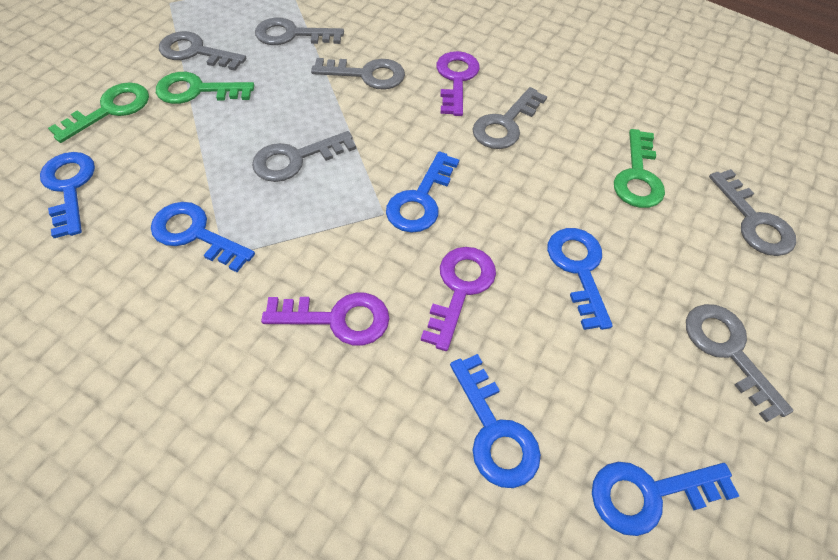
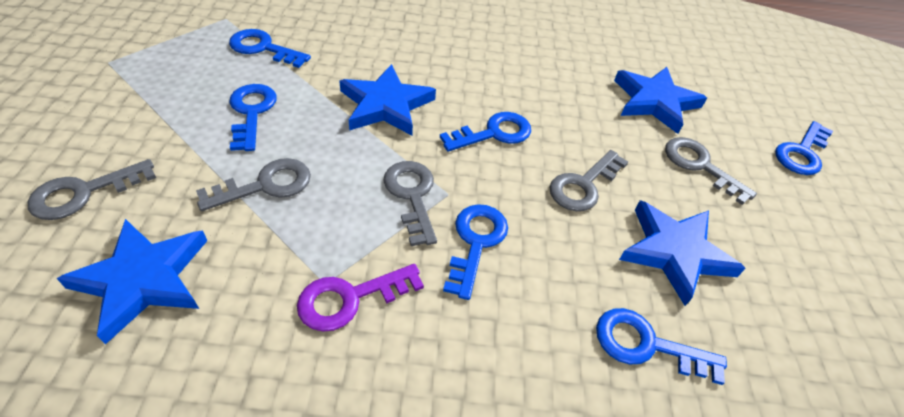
blue star: none = 0 -> [56,219,207,344] [339,64,436,136] [614,67,707,134] [619,200,746,306] = 4
green key: [48,82,149,143] [156,72,254,104] [614,129,665,208] = 3 -> none = 0
grey key: [159,31,246,71] [252,131,356,182] [255,18,344,45] [311,58,405,90] [473,87,547,149] [686,304,794,422] [709,169,796,256] = 7 -> [28,159,156,220] [196,158,311,211] [383,161,437,246] [550,150,628,211] [665,137,757,205] = 5
purple key: [261,293,389,346] [421,247,496,351] [436,51,480,116] = 3 -> [297,264,424,332] = 1

